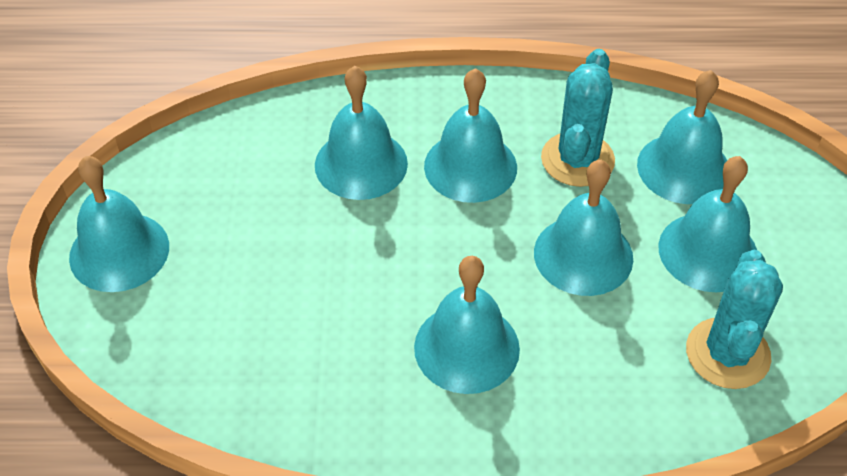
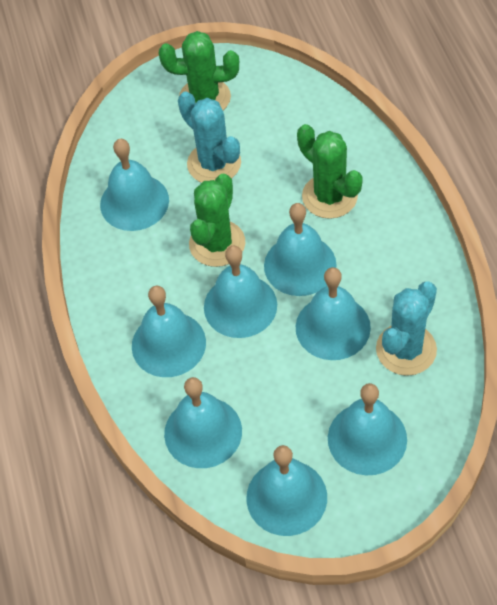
green cactus: none = 0 -> [159,31,239,110] [189,174,245,267] [297,124,363,219] = 3
turquoise bell: [69,156,169,292] [315,66,408,200] [414,256,520,394] [424,68,517,203] [534,160,633,296] [637,70,727,204] [658,156,757,292] = 7 -> [100,139,169,231] [132,286,206,377] [164,377,242,468] [204,245,277,338] [246,445,327,536] [264,203,337,296] [296,267,371,360] [328,383,407,475] = 8

